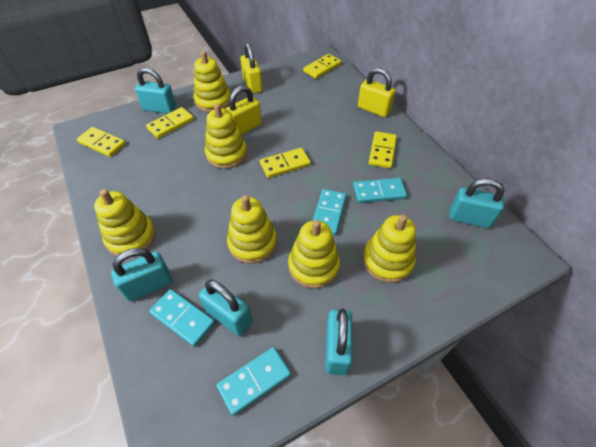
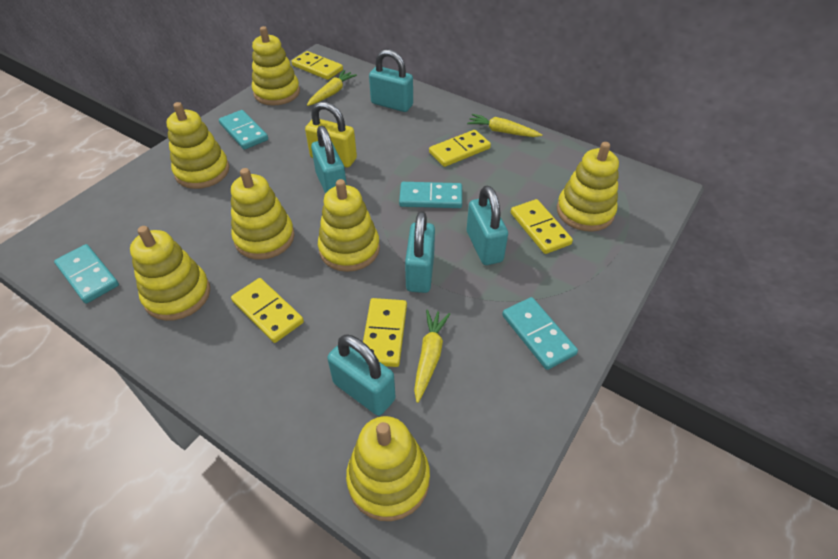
yellow carrot: none = 0 -> [307,70,357,106] [414,309,450,403] [467,114,543,137] = 3
yellow padlock: [225,85,262,135] [241,43,262,94] [358,68,396,117] = 3 -> [305,102,357,167] = 1
yellow stacking toy: [94,189,156,256] [194,51,231,112] [205,103,247,169] [227,195,277,264] [288,220,340,289] [363,214,416,283] = 6 -> [130,226,210,321] [166,102,229,189] [231,168,295,260] [252,26,300,106] [318,179,380,272] [346,416,430,521] [557,142,619,232] = 7

